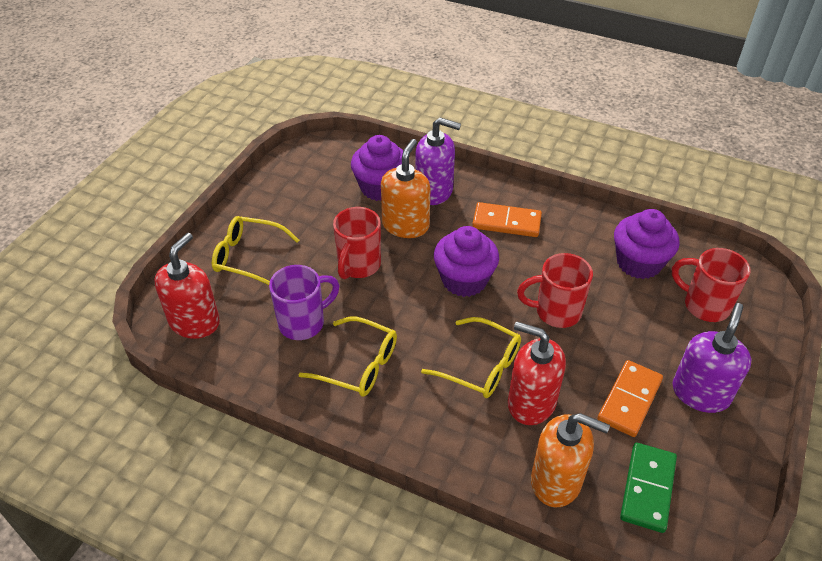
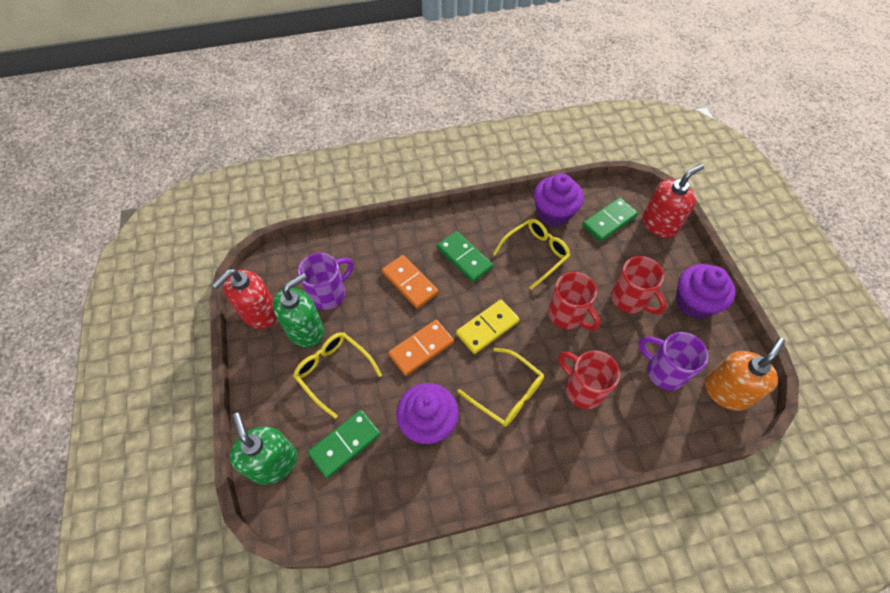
green domino: [620,443,677,533] = 1 -> [307,410,381,478] [437,231,493,282] [582,198,638,242] = 3
green soap dispenser: none = 0 -> [230,413,297,485] [273,273,324,347] = 2
orange soap dispenser: [381,139,430,238] [531,413,610,507] = 2 -> [705,338,785,411] = 1
purple mug: [269,265,340,340] = 1 -> [298,253,353,310] [639,332,709,390] = 2
purple soap dispenser: [415,117,461,205] [673,303,751,413] = 2 -> none = 0
yellow domino: none = 0 -> [456,299,520,354] = 1

